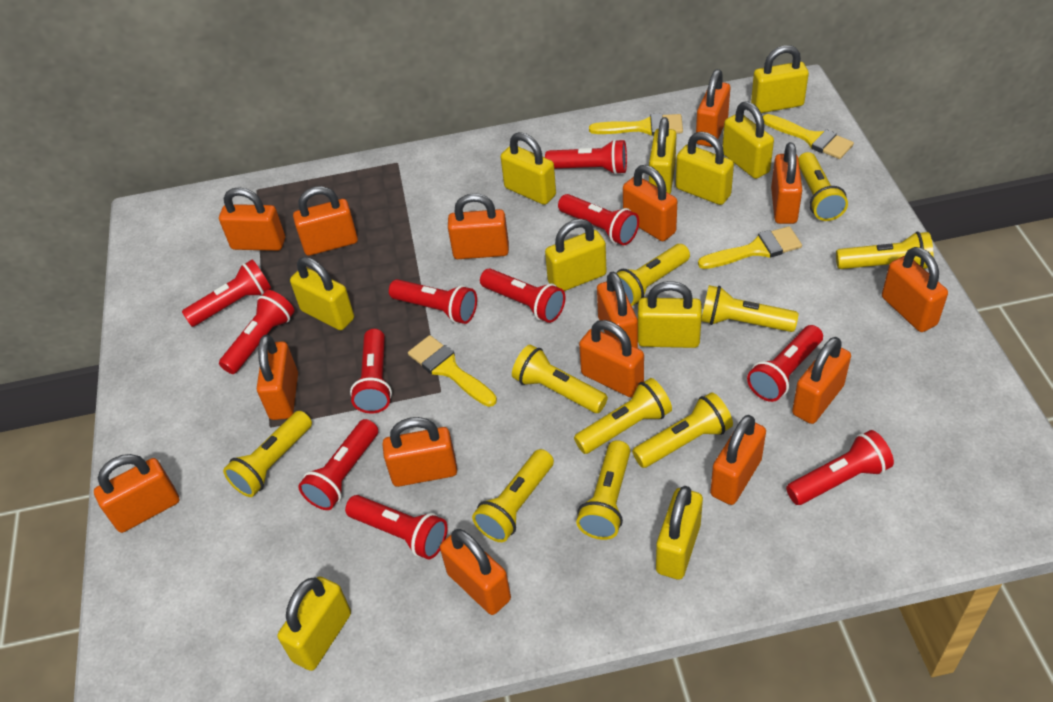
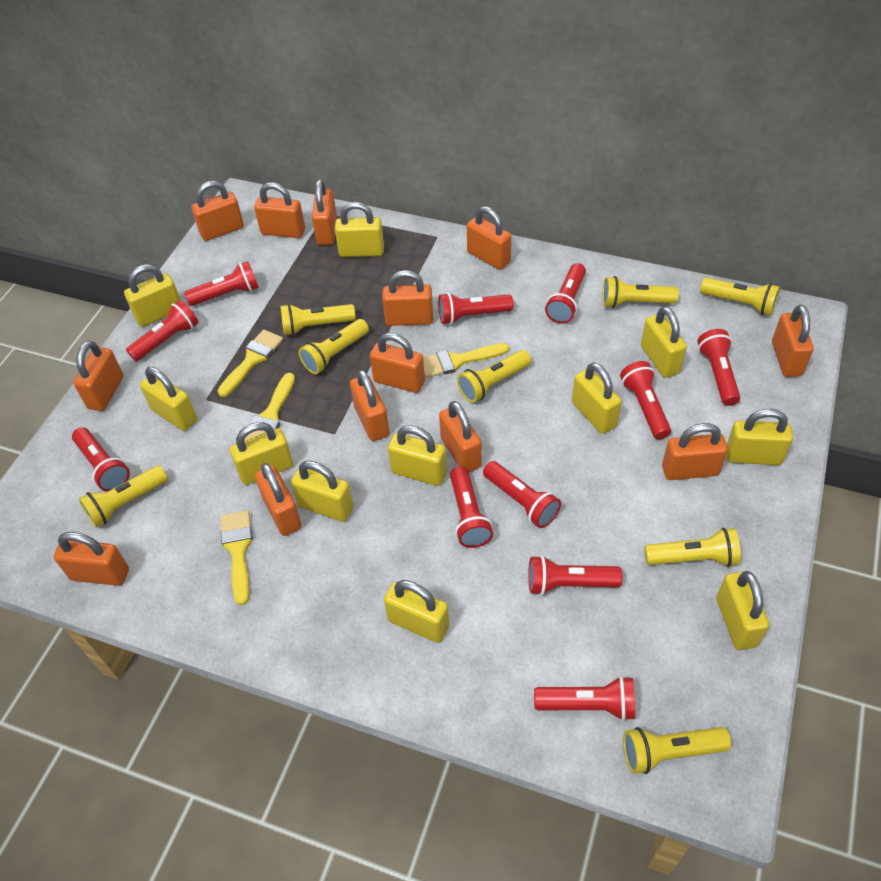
orange padlock: [94,454,179,533] [219,187,285,251] [257,335,298,420] [293,186,358,256] [382,417,457,487] [440,529,511,615] [448,193,509,259] [579,320,644,397] [597,272,638,348] [623,165,677,241] [696,69,730,147] [710,415,766,505] [771,142,802,224] [792,337,851,424] [882,247,948,332] = 15 -> [54,532,129,586] [73,341,124,411] [191,181,244,241] [254,182,305,238] [255,463,302,536] [312,179,337,245] [350,369,389,441] [370,333,425,393] [382,270,433,326] [439,401,482,472] [467,206,512,270] [662,423,728,480] [772,305,814,377] = 13
yellow flashlight: [223,411,312,497] [472,449,554,542] [512,344,608,413] [574,378,672,454] [576,440,630,540] [617,244,690,306] [632,392,733,468] [701,285,799,332] [798,152,848,221] [836,232,933,269] = 10 -> [79,465,168,528] [280,304,356,335] [299,319,369,374] [457,350,531,403] [602,276,679,308] [623,727,731,774] [644,528,741,567] [700,277,780,316] = 8
yellow padlock: [278,577,351,671] [290,257,354,330] [501,132,556,205] [545,219,607,291] [638,281,702,348] [649,117,677,194] [656,486,703,580] [676,132,734,205] [723,101,774,179] [751,45,809,113] = 10 -> [124,264,180,327] [140,367,197,431] [230,422,293,485] [291,461,353,522] [335,202,384,257] [384,580,449,643] [388,425,447,486] [572,362,622,434] [641,306,687,378] [716,571,769,650] [726,409,793,465] = 11

